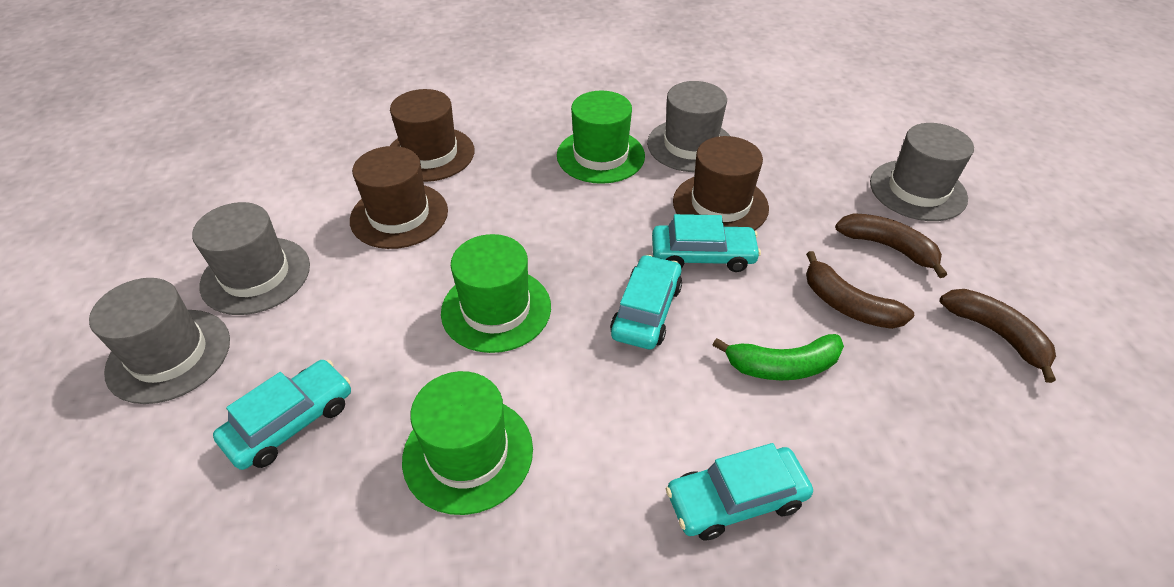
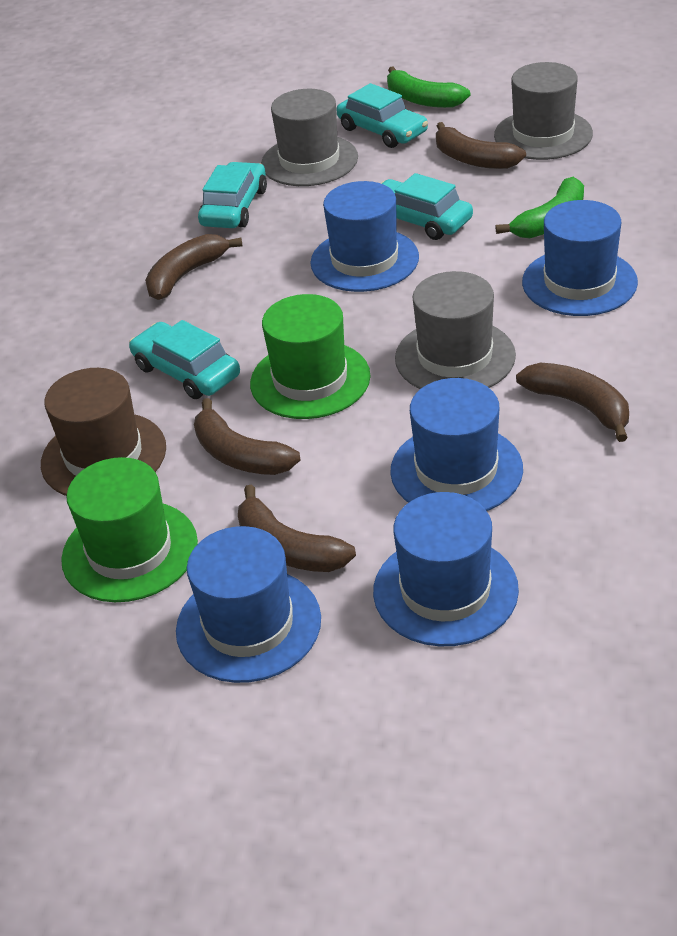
blue hat: none = 0 -> [176,526,321,683] [311,181,419,292] [373,492,519,646] [390,378,523,511] [522,200,638,316] = 5
brown banana: [806,251,914,329] [835,213,947,278] [940,289,1056,383] = 3 -> [145,234,243,300] [194,398,301,475] [238,485,356,572] [436,122,526,169] [516,363,629,442] = 5
brown hat: [350,146,448,249] [390,89,475,182] [673,136,769,231] = 3 -> [41,368,166,496] = 1
green banana: [713,334,844,380] = 1 -> [387,66,470,108] [495,177,584,239] = 2
green hat: [402,371,533,515] [441,234,551,353] [557,91,645,184] = 3 -> [61,457,198,602] [250,294,371,419] = 2
grey hat: [89,278,230,404] [192,202,310,315] [647,81,730,172] [870,123,974,221] = 4 -> [261,89,358,186] [395,271,516,389] [494,62,593,160] = 3

